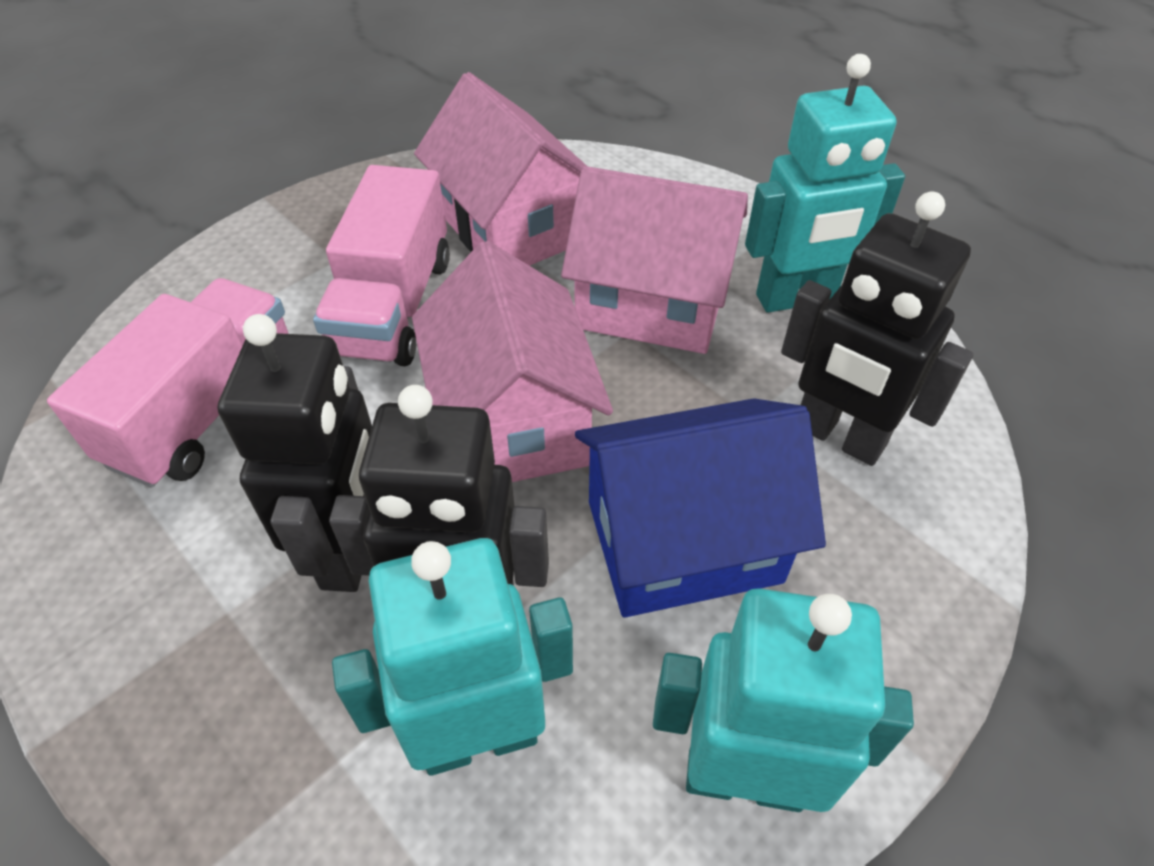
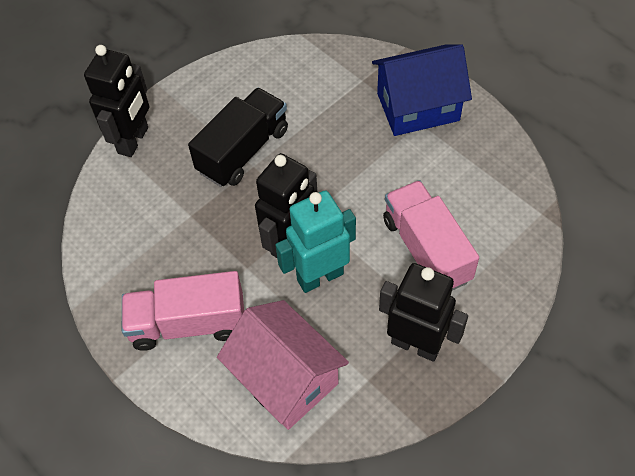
black truck: none = 0 -> [188,88,288,187] = 1
pink house: [412,241,613,482] [414,72,587,266] [561,166,748,354] = 3 -> [217,300,349,430] = 1
turquoise robot: [332,538,573,776] [653,588,914,812] [745,54,905,313] = 3 -> [275,190,356,293] = 1

